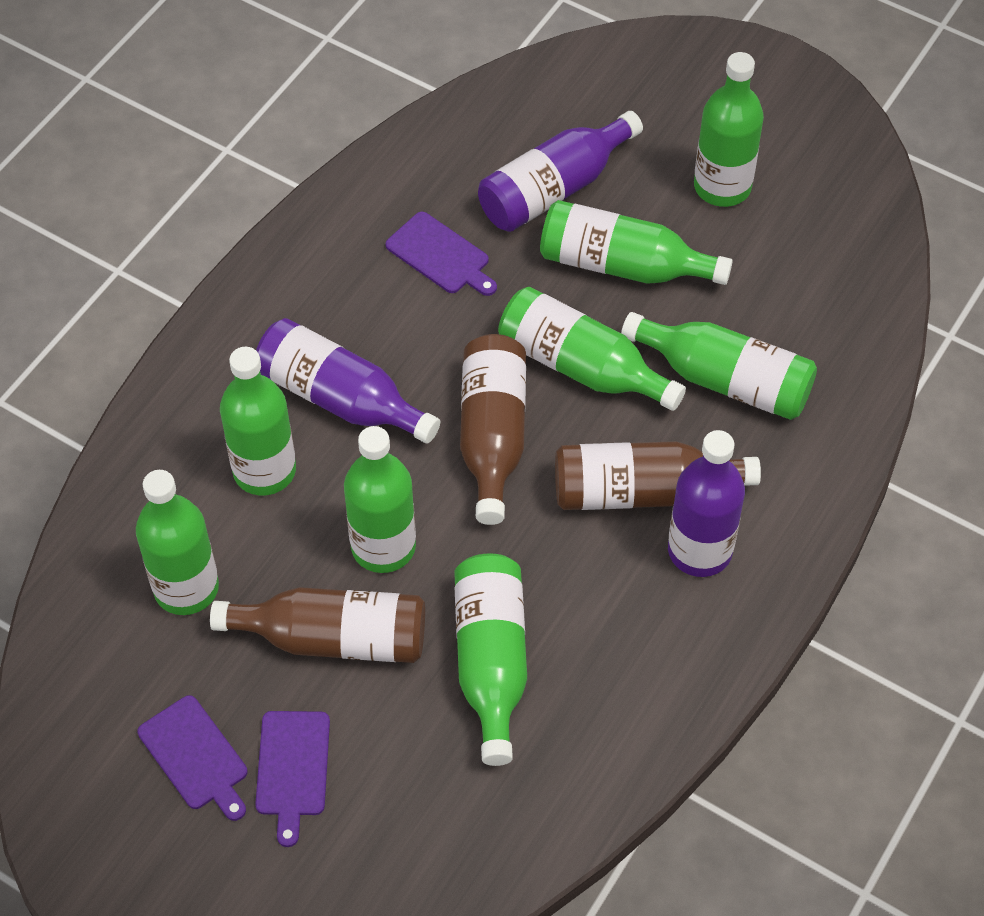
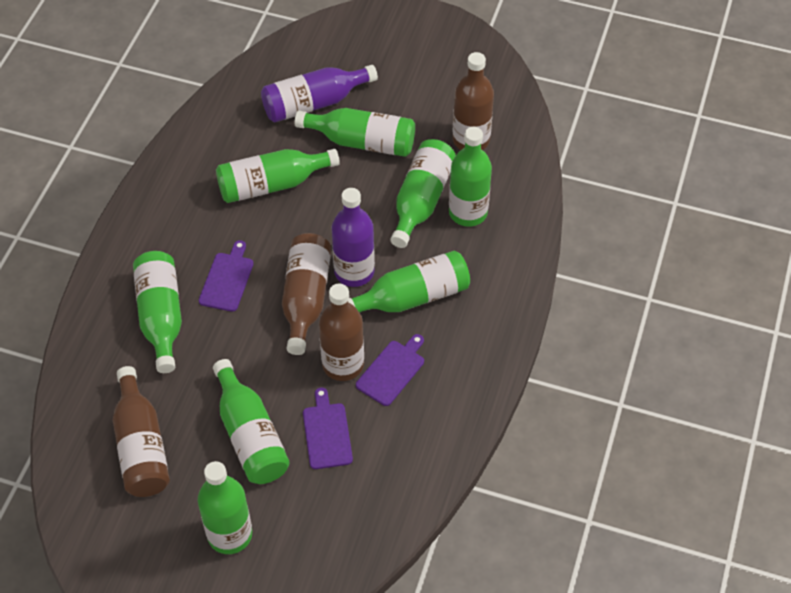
brown bottle: [210,587,425,663] [460,334,526,525] [555,441,761,510] = 3 -> [113,366,170,497] [282,233,331,355] [319,284,364,381] [452,52,494,150] = 4
purple bottle: [256,318,440,444] [478,111,643,232] [668,430,745,577] = 3 -> [261,65,378,122] [332,188,375,287] = 2

